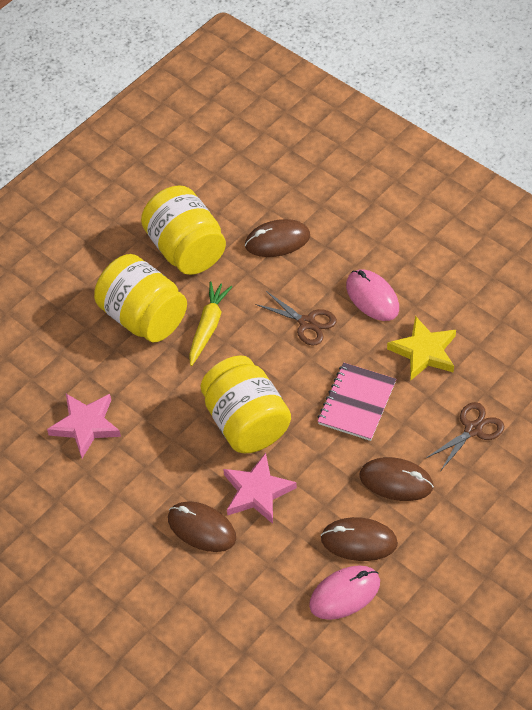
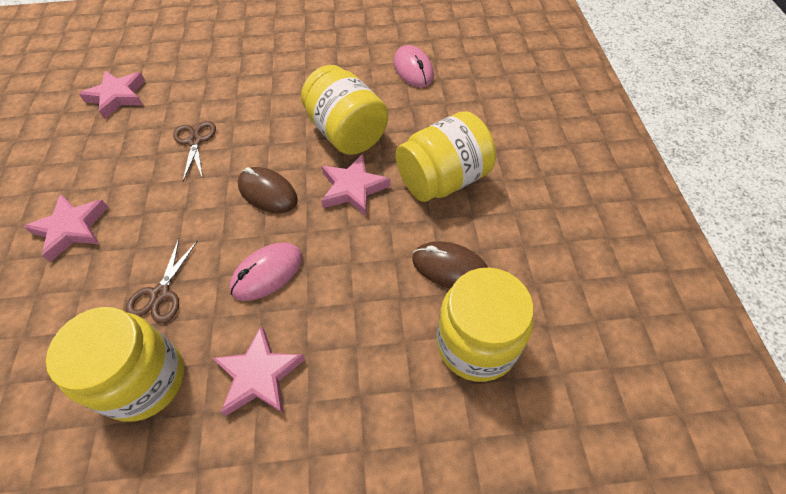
brown mouse: [168,501,236,552] [245,219,310,257] [321,517,398,561] [360,457,434,501] = 4 -> [237,167,298,213] [412,241,488,289] = 2
pink notebook: [317,363,396,441] = 1 -> none = 0
pink star: [47,394,121,458] [223,453,297,524] = 2 -> [24,194,108,262] [79,71,145,119] [213,326,305,416] [321,154,391,216] = 4
yellow carrot: [189,281,232,366] = 1 -> none = 0
yellow jar: [94,254,187,342] [141,185,226,275] [201,355,291,453] = 3 -> [46,307,184,422] [301,65,388,155] [396,111,496,202] [437,267,534,382] = 4
yellow star: [387,316,456,381] = 1 -> none = 0

